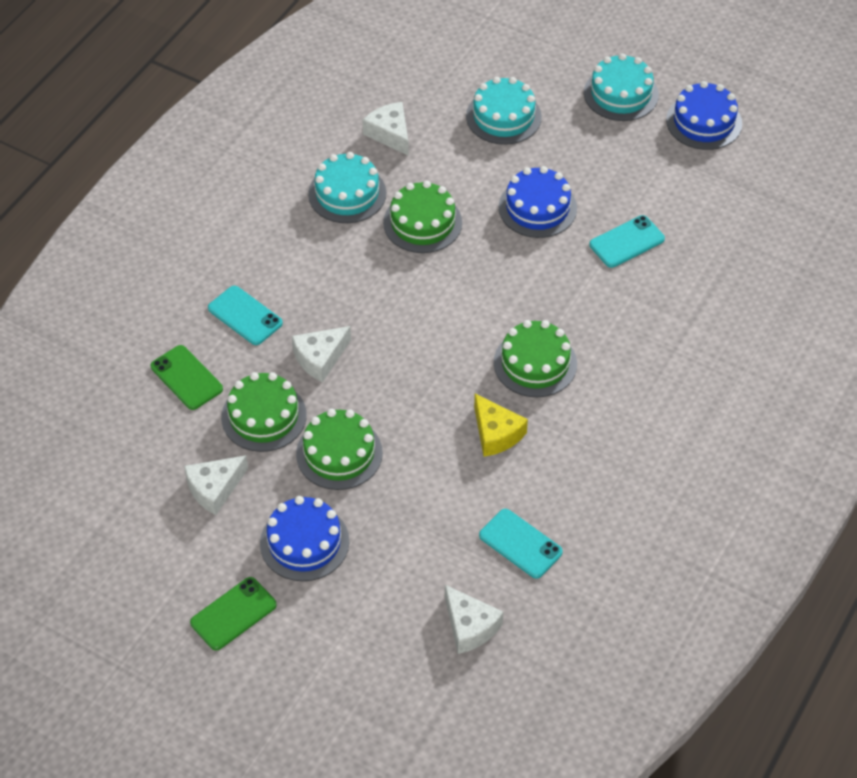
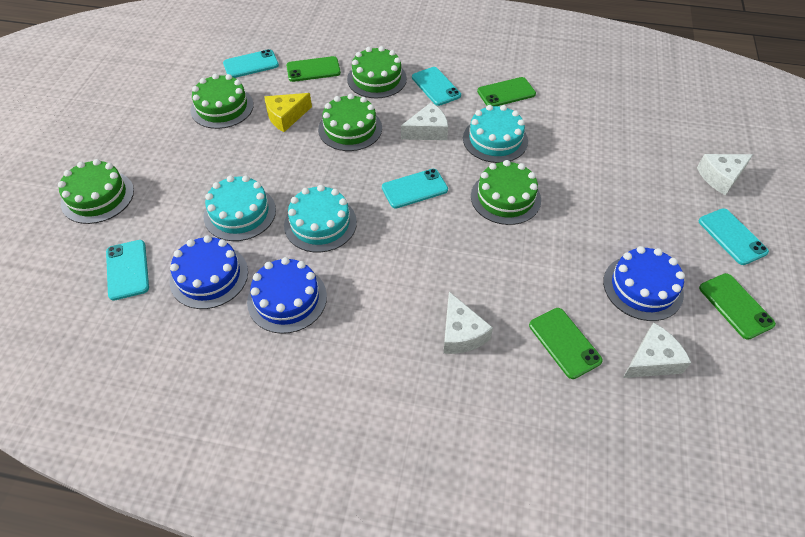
green cake: [221,372,307,452] [296,409,383,490] [383,181,462,253] [494,320,577,397] = 4 -> [58,159,134,224] [190,74,254,129] [318,94,382,151] [347,46,407,98] [471,160,541,225] = 5
green phone: [151,345,223,410] [190,577,277,650] = 2 -> [286,56,341,82] [477,77,536,106] [529,308,603,379] [699,273,776,340] = 4
turquoise phone: [208,286,283,345] [479,509,563,579] [589,215,665,268] = 3 -> [106,240,149,301] [223,49,279,78] [382,169,448,208] [412,67,461,106] [699,208,769,265] = 5

